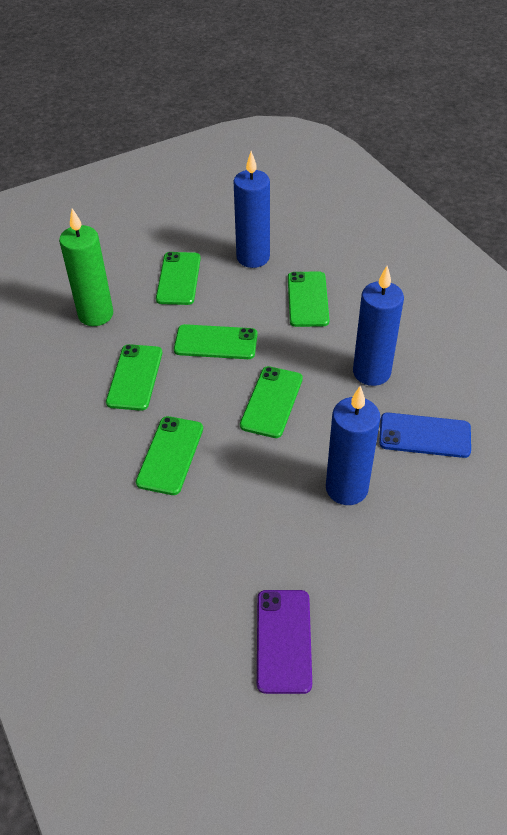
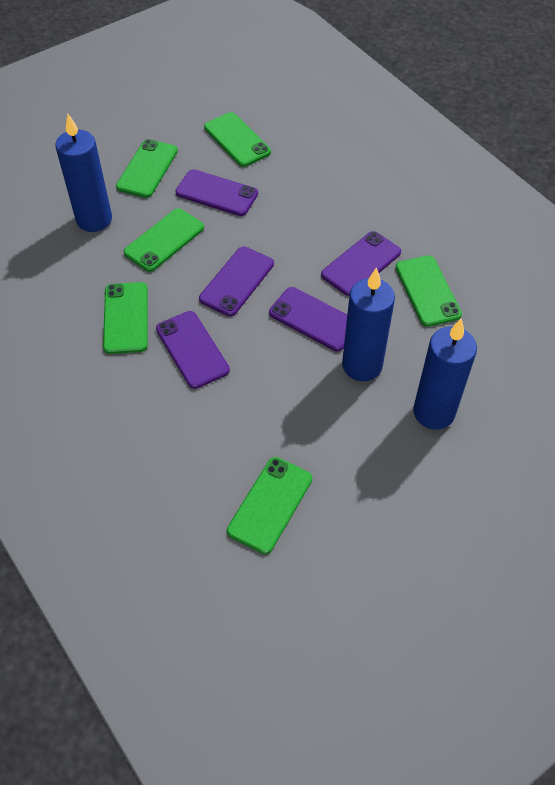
blue phone: [379,412,471,458] = 1 -> none = 0
green candle: [59,208,113,326] = 1 -> none = 0
purple phone: [257,590,312,694] = 1 -> [156,311,230,389] [175,169,258,216] [199,246,274,316] [269,287,347,351] [321,231,401,296] = 5

